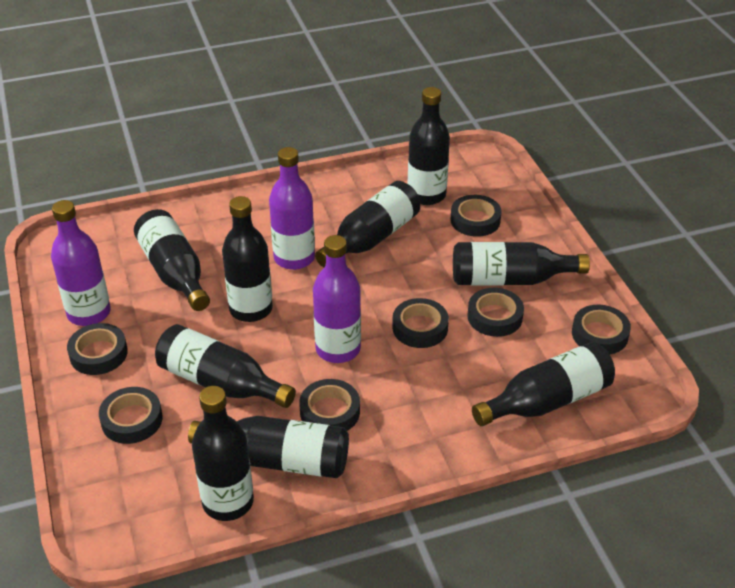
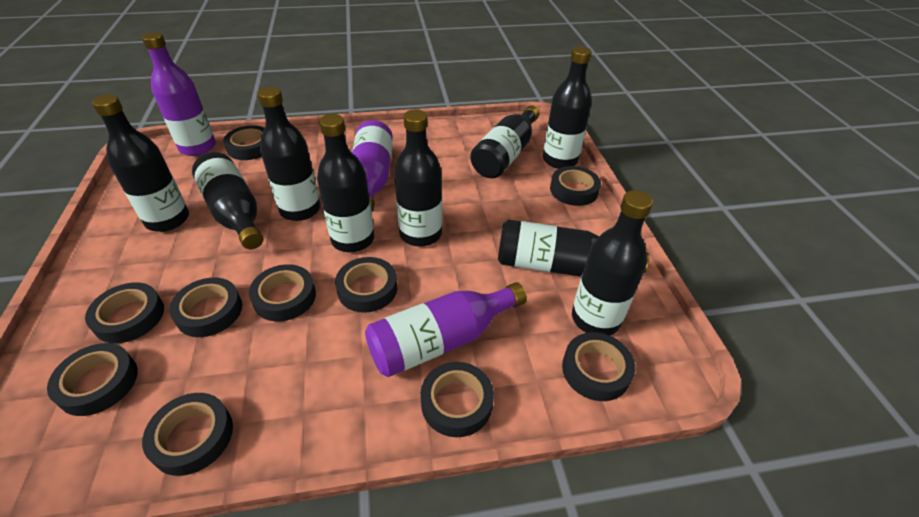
black tape: [67,323,128,375] [99,387,163,444] [299,379,360,431] [392,298,449,348] [450,195,502,237] [467,288,524,337] [572,305,631,354] = 7 -> [47,343,138,416] [85,283,164,343] [142,393,233,476] [169,278,242,337] [223,125,265,160] [249,264,316,322] [335,257,397,313] [421,362,494,437] [550,166,601,206] [562,332,635,401] = 10

